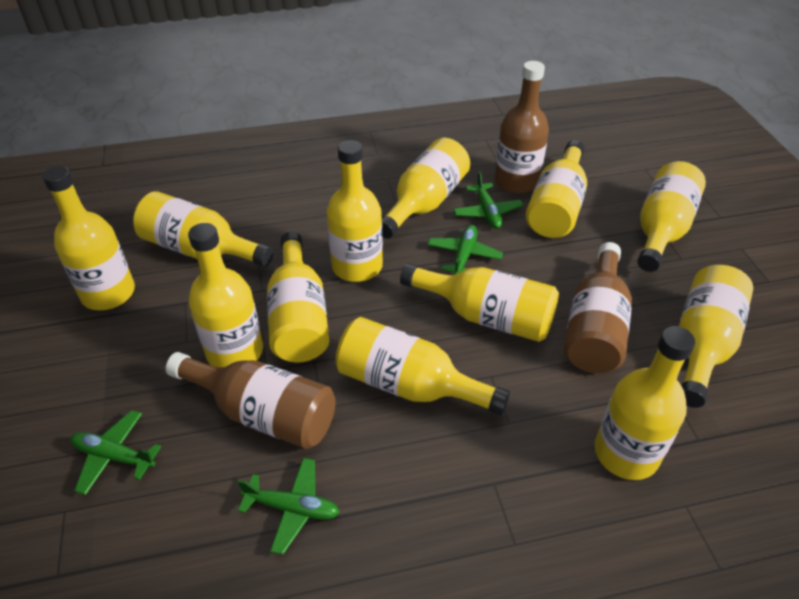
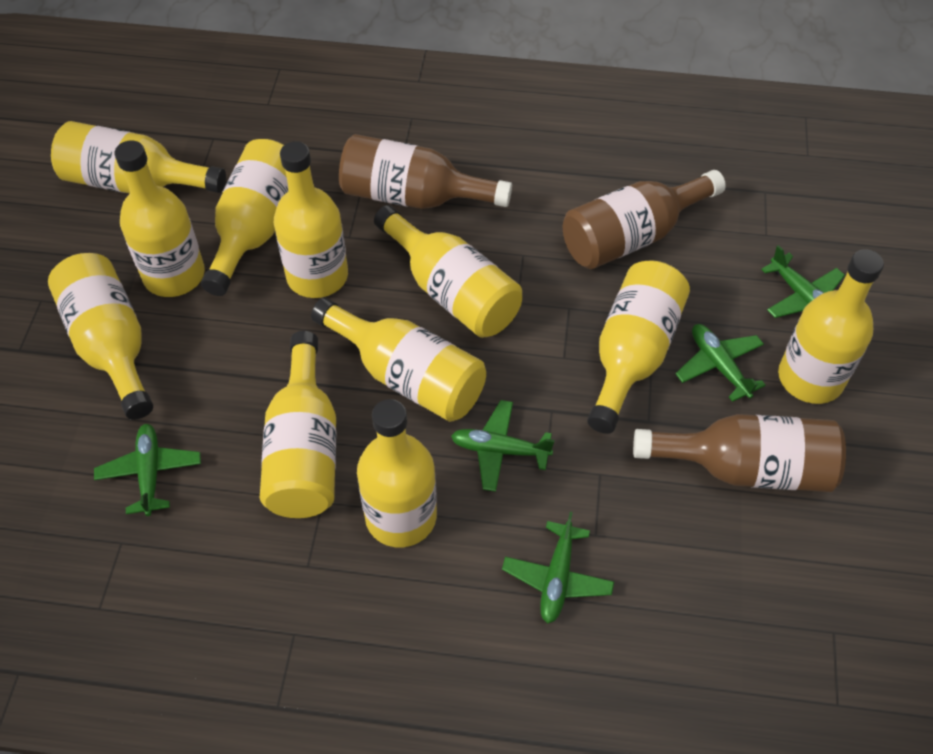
green plane: [70,410,161,495] [238,458,340,555] [428,225,503,275] [453,171,524,229] = 4 -> [94,424,201,516] [451,400,555,492] [502,512,614,624] [675,324,766,402] [761,245,845,318] = 5
yellow bottle: [42,166,135,310] [133,191,273,267] [188,223,263,368] [267,232,329,362] [326,140,383,282] [335,317,510,416] [382,138,470,238] [400,263,559,342] [526,140,587,238] [595,326,695,480] [637,161,706,272] [679,265,753,408] = 12 -> [48,253,153,420] [51,121,226,193] [114,140,205,297] [201,139,288,296] [260,331,336,518] [274,141,348,298] [311,297,486,422] [357,399,437,547] [374,205,522,338] [587,261,690,434] [778,249,884,404] = 11

